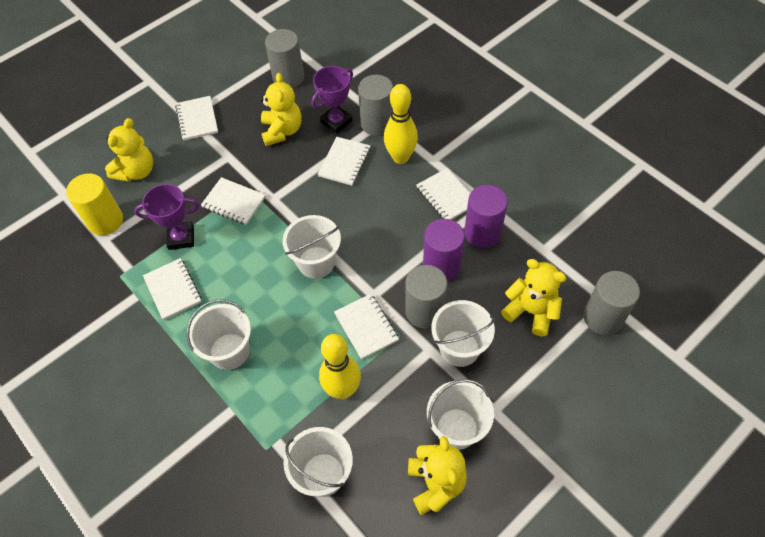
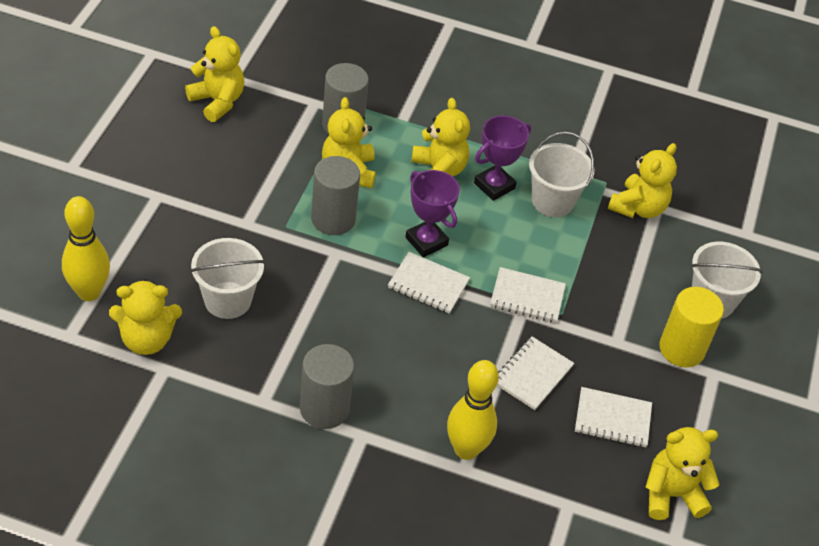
grey cylinder: [265,29,304,88] [358,75,393,136] [405,265,447,329] [583,271,640,335] = 4 -> [300,344,354,429] [311,156,360,235] [322,63,369,134] = 3
purple cylinder: [423,219,465,281] [464,185,508,248] = 2 -> none = 0
white bucket: [187,299,251,370] [283,215,341,279] [283,427,353,497] [427,379,494,450] [431,300,495,367] = 5 -> [190,238,265,319] [529,132,594,217] [691,242,763,319] = 3
white notebook: [143,258,201,320] [175,96,218,141] [201,177,266,225] [318,137,370,186] [334,294,399,360] [417,168,470,220] = 6 -> [388,252,470,314] [490,267,566,323] [497,337,574,410] [575,387,652,448] = 4
yellow teddy bear: [105,118,153,182] [260,73,302,146] [408,436,467,515] [501,259,566,336] = 4 -> [109,279,182,355] [185,26,245,122] [322,97,376,188] [412,98,470,176] [608,143,677,218] [646,427,720,520] = 6

